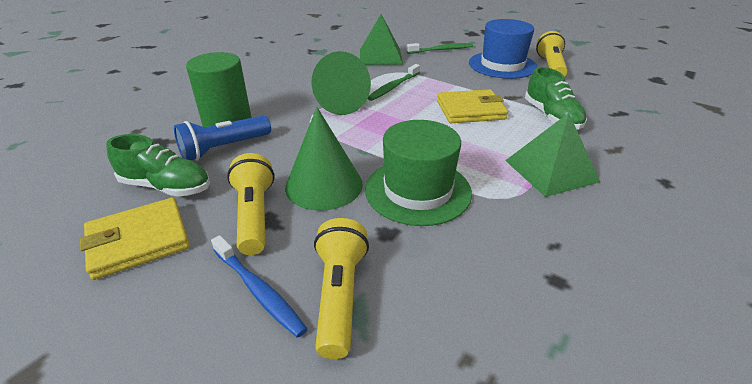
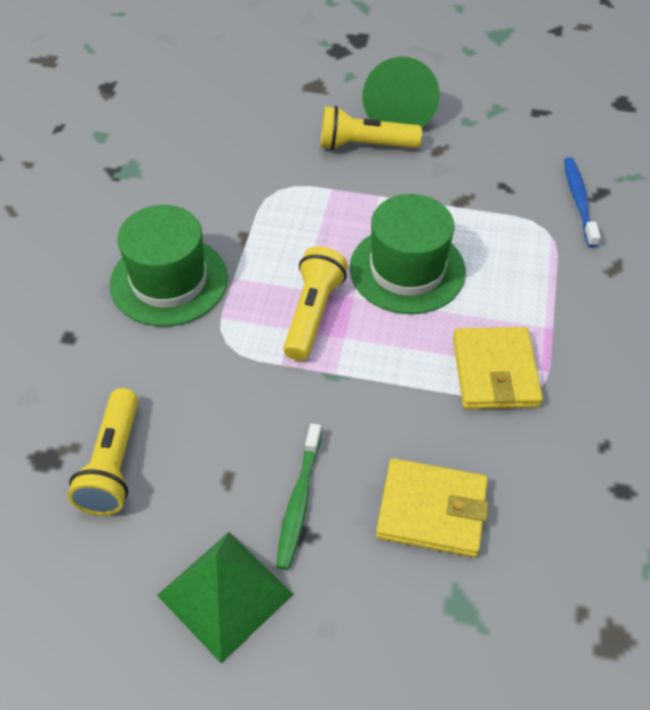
blue flashlight: [174,116,271,161] = 1 -> none = 0
blue hat: [469,19,537,79] = 1 -> none = 0
green cone: [285,107,363,211] [312,51,371,115] = 2 -> [362,57,440,127] = 1
green cylinder: [186,52,251,127] = 1 -> none = 0
green hat: [365,120,472,226] = 1 -> [110,205,228,327] [349,194,466,314] = 2
green pyramid: [360,14,403,65] [505,113,600,197] = 2 -> [157,532,293,663] = 1
green shoe: [106,134,210,197] [525,67,587,130] = 2 -> none = 0
green toothbrush: [367,64,420,101] [406,43,473,54] = 2 -> [276,423,322,570] = 1

